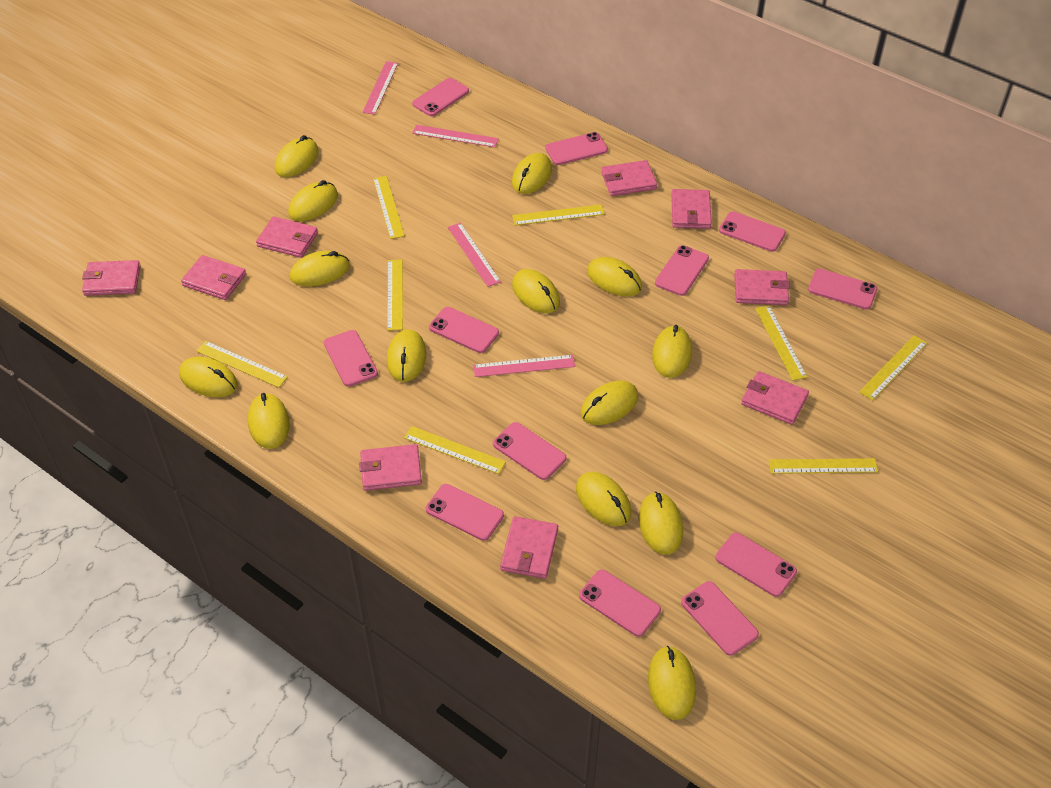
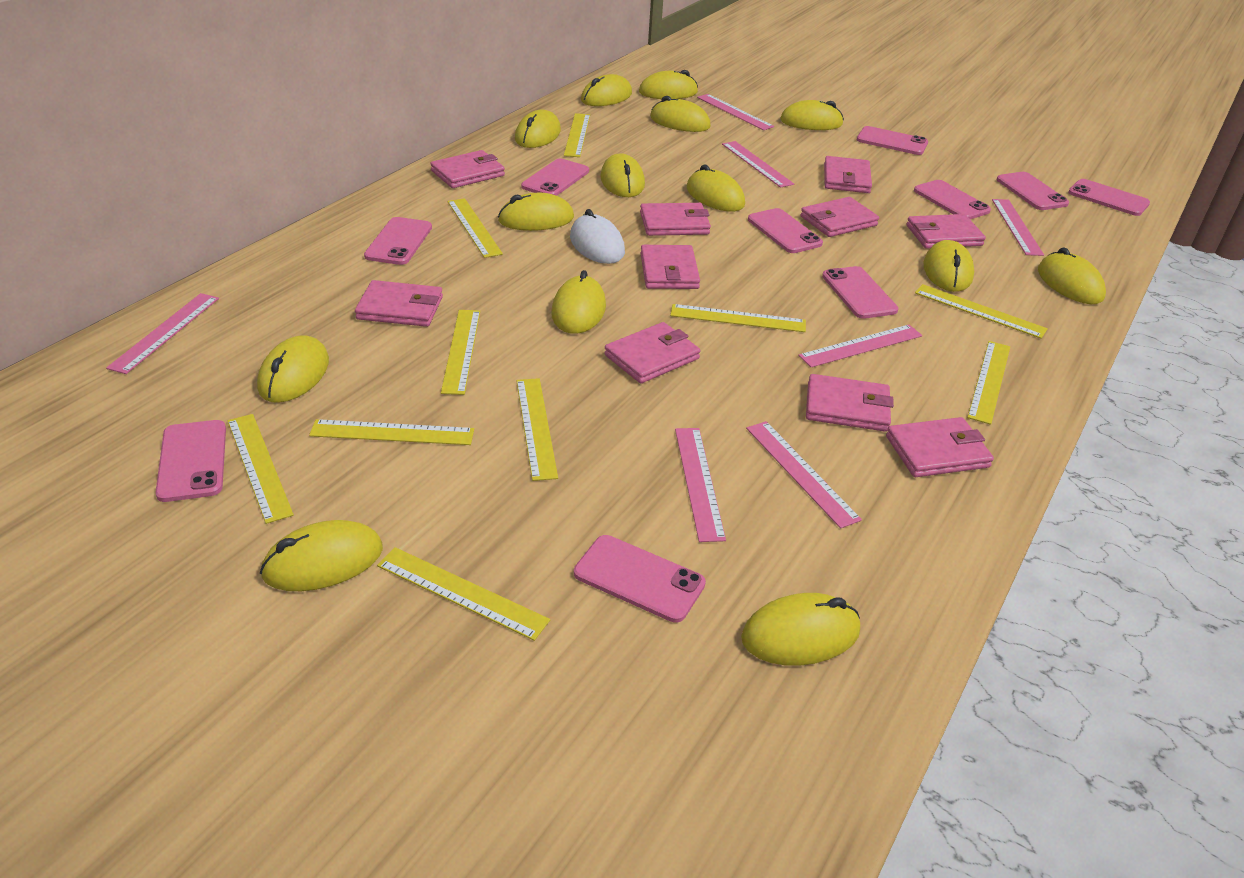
pink phone: [324,330,378,387] [412,78,469,116] [426,484,504,541] [429,307,499,353] [493,422,566,480] [545,132,608,165] [579,570,661,637] [655,245,709,296] [681,581,759,656] [715,533,797,597] [719,211,786,252] [808,269,877,309] = 12 -> [155,420,226,502] [364,217,432,265] [521,158,589,196] [574,535,706,623] [748,208,823,253] [822,266,898,319] [857,126,928,155] [914,180,991,219] [997,172,1069,210] [1068,179,1150,216] = 10
pink ruler: [362,61,398,115] [412,125,499,147] [448,223,501,287] [473,355,575,377] = 4 -> [106,293,219,374] [675,428,726,542] [697,94,774,130] [722,141,794,188] [746,421,862,529] [798,325,922,367] [992,199,1044,256] = 7
pink wallet: [82,260,141,296] [181,255,246,300] [256,216,318,258] [359,444,422,491] [500,516,558,579] [601,160,657,196] [671,189,712,229] [734,269,790,305] [741,371,809,425] = 9 -> [355,280,443,327] [430,150,505,188] [604,322,700,383] [640,203,711,236] [641,245,700,289] [801,197,879,237] [806,374,894,432] [824,156,872,193] [886,417,994,477] [906,214,986,249] = 10
white mouse: none = 0 -> [570,209,625,264] = 1
yellow ruler: [196,341,288,388] [373,176,405,239] [387,259,403,331] [404,426,506,474] [512,205,604,225] [755,305,807,381] [769,458,878,474] [859,335,927,401] = 8 -> [227,414,294,524] [309,419,474,445] [377,547,550,641] [441,310,480,395] [447,198,503,258] [516,378,558,481] [564,113,590,157] [670,304,806,332] [915,284,1048,339] [967,341,1010,425] = 10

